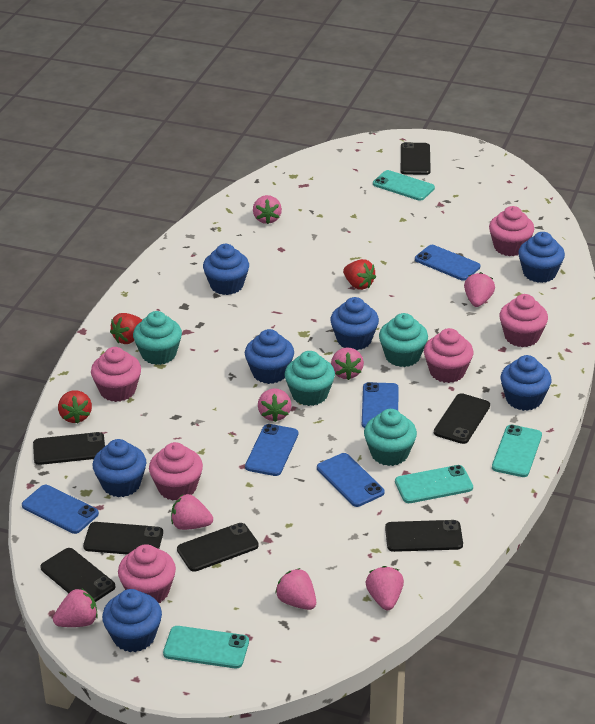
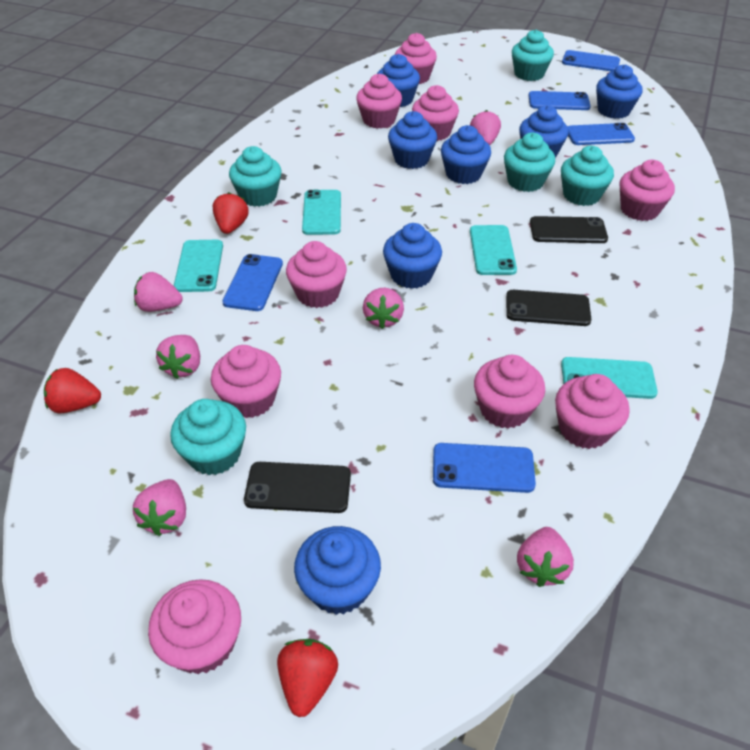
black phone: [33,432,105,465] [40,548,115,602] [83,522,163,554] [177,523,259,572] [385,520,463,552] [401,142,431,175] [434,393,490,444] = 7 -> [244,462,351,513] [506,290,591,326] [530,216,608,243] = 3
pink cupcake: [91,347,141,402] [118,544,176,603] [149,442,203,501] [424,328,474,383] [489,206,534,256] [499,294,548,347] = 6 -> [148,579,241,674] [211,345,281,418] [286,241,347,308] [356,73,402,128] [395,33,437,84] [412,85,459,141] [474,355,545,429] [555,374,630,449] [620,160,675,221] = 9
pink strawberry: [53,588,98,627] [171,494,213,530] [253,195,282,224] [258,388,291,422] [275,568,316,610] [331,347,364,380] [366,566,404,610] [464,272,495,307] = 8 -> [133,479,186,536] [134,272,183,312] [156,335,200,379] [363,288,404,329] [470,110,501,145] [517,527,574,587] = 6
turquoise cupcake: [133,311,182,365] [285,351,335,406] [364,409,417,466] [379,313,428,367] = 4 -> [170,399,246,475] [229,146,282,207] [504,133,555,192] [512,29,554,81] [561,146,614,206] = 5

